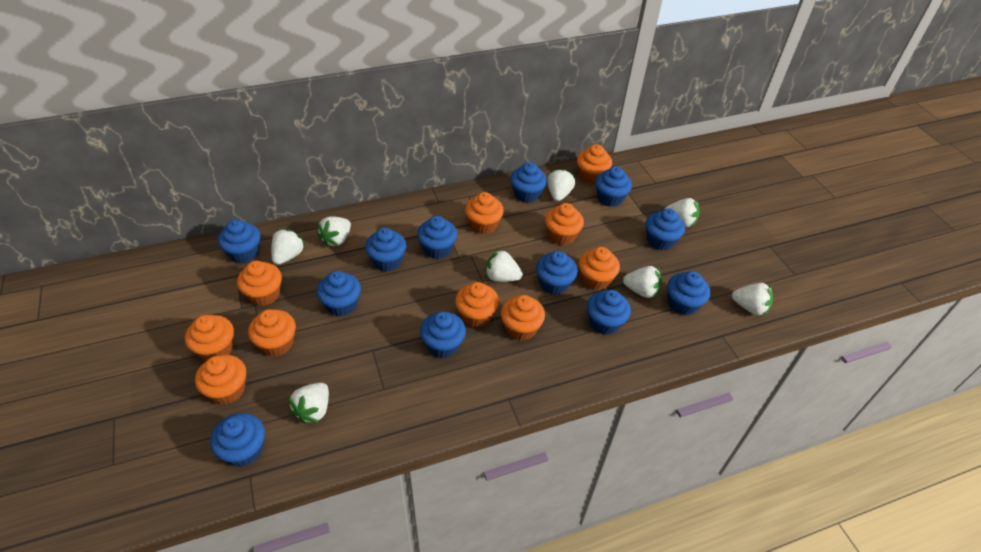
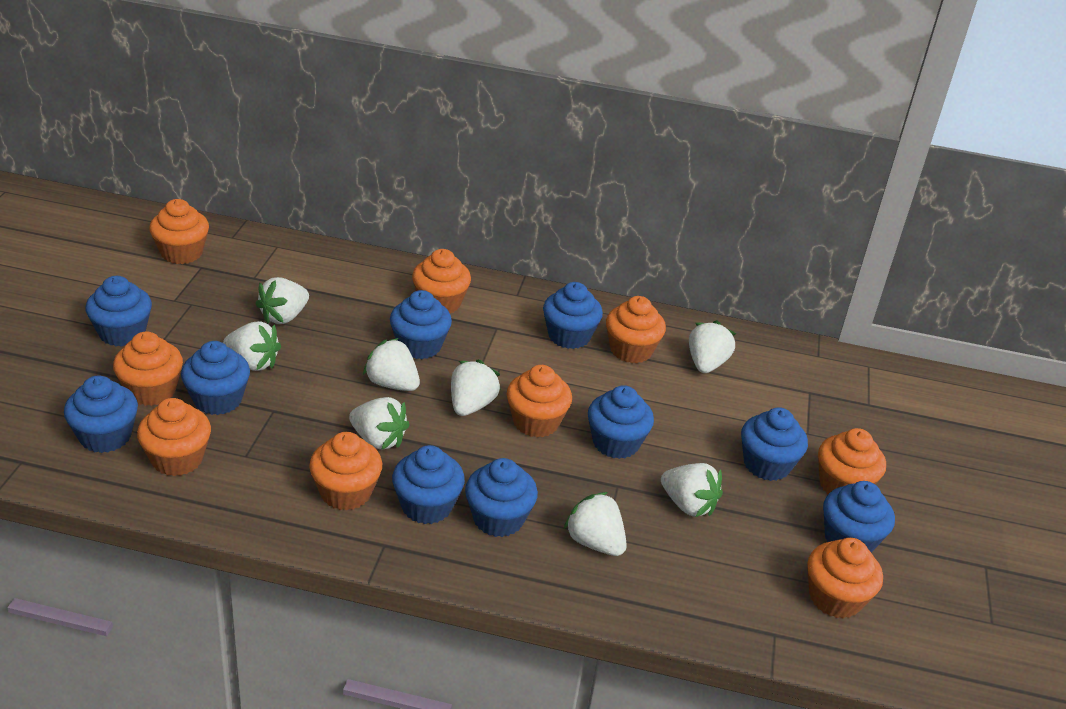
blue cupcake: [210,413,265,467] [218,219,261,263] [317,271,361,316] [365,228,406,271] [417,216,457,259] [420,311,466,358] [510,162,547,203] [536,251,578,295] [587,290,631,335] [595,166,632,207] [646,208,685,251] [667,271,710,316] = 12 -> [64,375,138,453] [85,276,152,347] [181,341,250,415] [390,290,452,359] [392,445,465,524] [465,458,538,537] [543,282,603,349] [588,385,654,459] [741,407,808,481] [823,481,895,553] = 10
orange cupcake: [185,315,234,361] [195,355,246,405] [237,261,282,306] [248,309,296,356] [455,282,499,327] [465,192,504,234] [501,295,545,341] [545,203,584,245] [577,144,612,184] [579,247,620,291] = 10 -> [113,332,183,406] [137,398,211,476] [149,199,209,264] [309,432,382,510] [412,249,471,313] [507,365,572,437] [606,296,666,363] [807,538,883,619] [818,428,886,494] = 9

